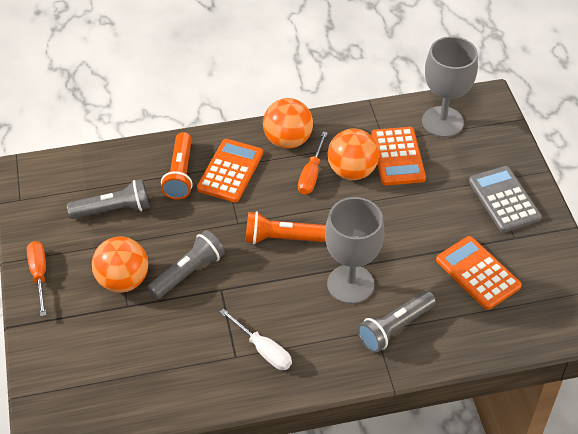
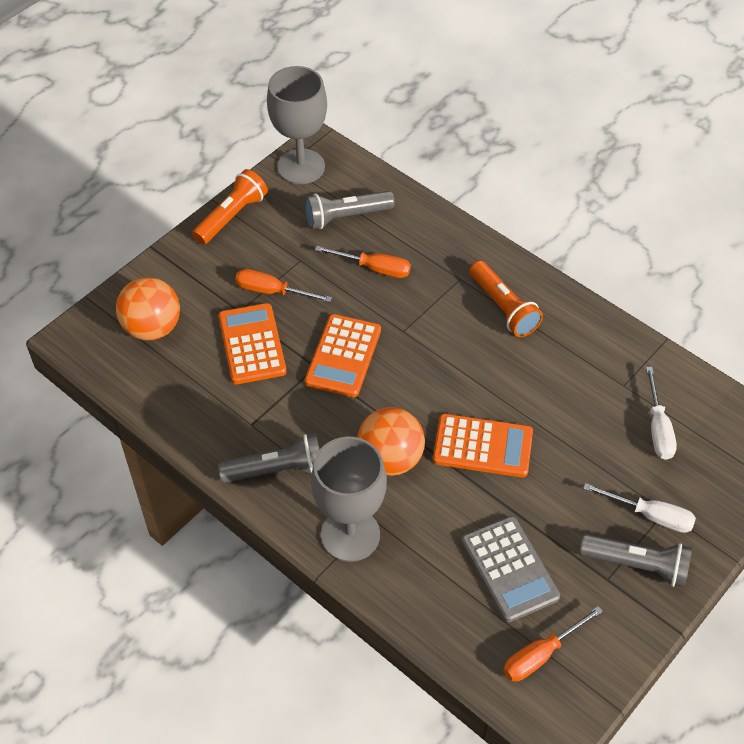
orange ball: [92,236,148,293] [263,98,313,149] [328,128,379,180] = 3 -> [116,277,180,341] [357,407,425,476] = 2
orange screwdriver: [27,241,46,316] [298,132,328,195] = 2 -> [235,269,332,302] [315,246,411,278] [503,606,603,681] = 3
white screwdriver: [220,308,292,370] = 1 -> [583,483,696,533] [646,367,677,460] = 2

